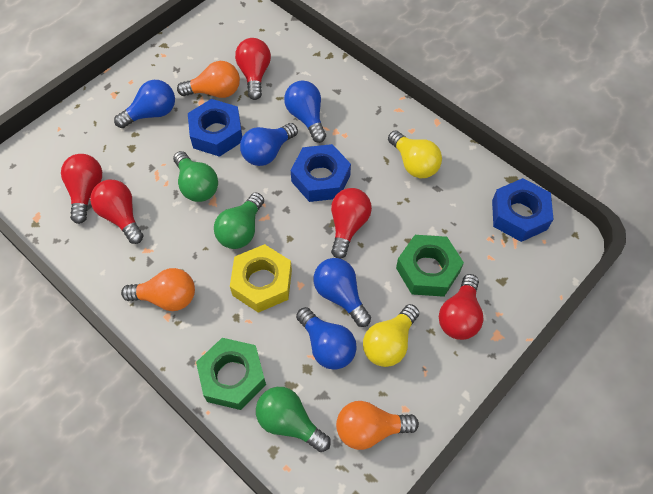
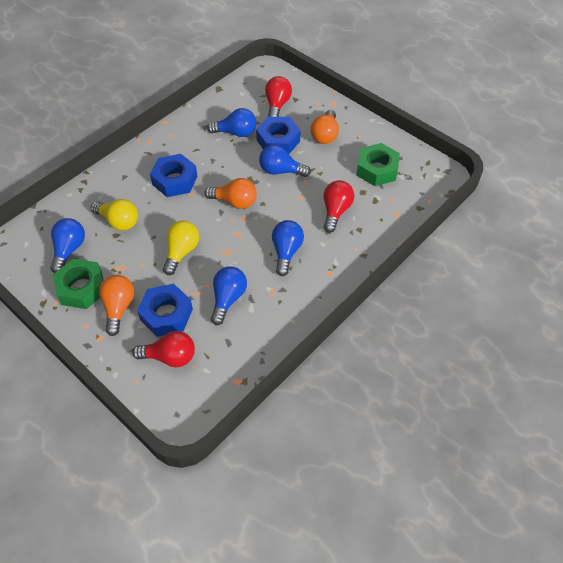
green light bulb: [173,151,218,202] [214,192,264,249] [256,387,331,452] = 3 -> none = 0
red light bulb: [61,154,102,224] [90,179,143,244] [235,38,271,100] [331,188,372,259] [439,274,483,340] = 5 -> [132,331,195,367] [265,76,292,117] [324,180,354,233] = 3
yellow nut: [230,244,292,313] = 1 -> none = 0

